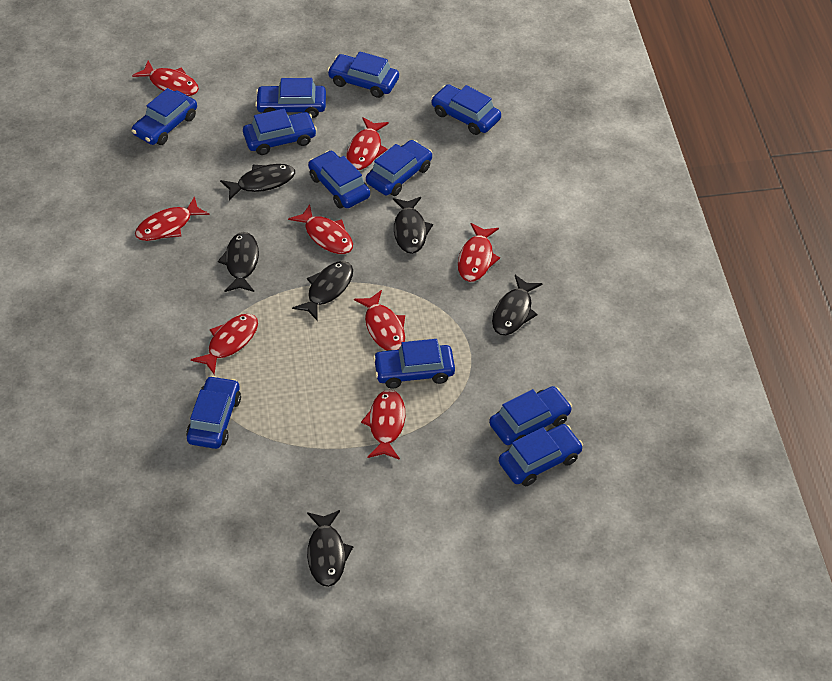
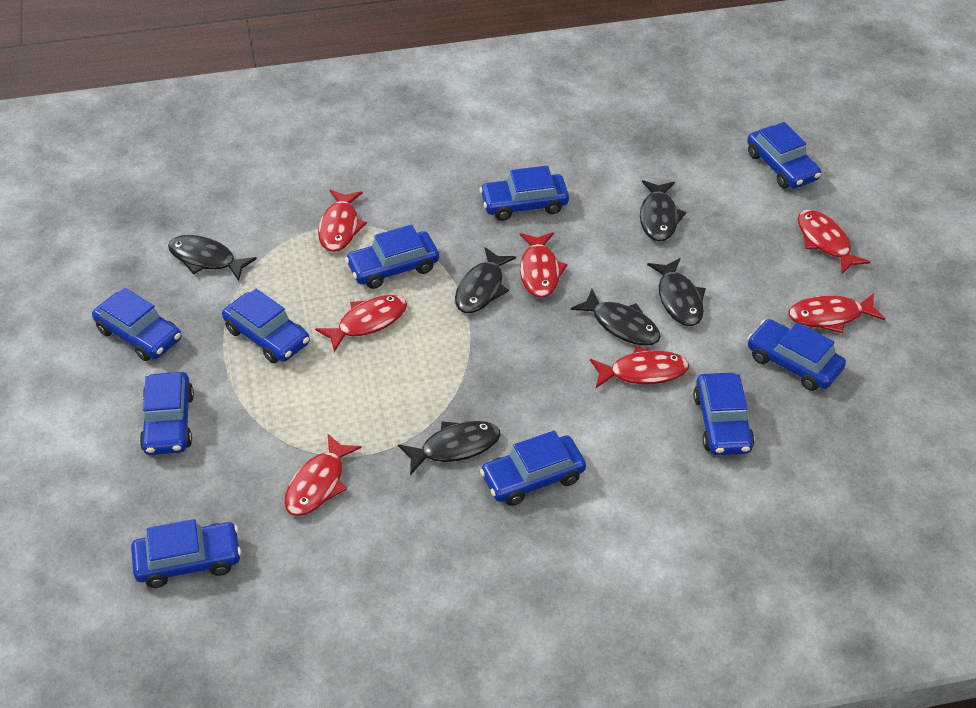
blue car: [132,88,197,145] [186,376,241,449] [243,109,317,155] [255,78,326,118] [308,151,370,208] [327,52,399,98] [366,140,432,196] [373,339,455,389] [431,84,501,135] [489,386,572,445] [499,424,583,486] = 11 -> [92,288,181,361] [131,519,241,588] [140,372,194,455] [222,289,310,363] [345,225,439,289] [480,166,569,221] [480,430,586,506] [693,373,754,455] [747,122,821,189] [747,319,846,391] = 10
red fish: [132,61,199,96] [135,196,210,241] [191,314,258,375] [288,204,353,254] [346,117,389,170] [354,290,405,350] [361,389,405,460] [458,223,500,282] = 8 -> [284,433,361,516] [315,295,407,352] [318,190,367,252] [520,233,568,298] [590,346,689,388] [789,293,885,333] [798,210,870,274] = 7

